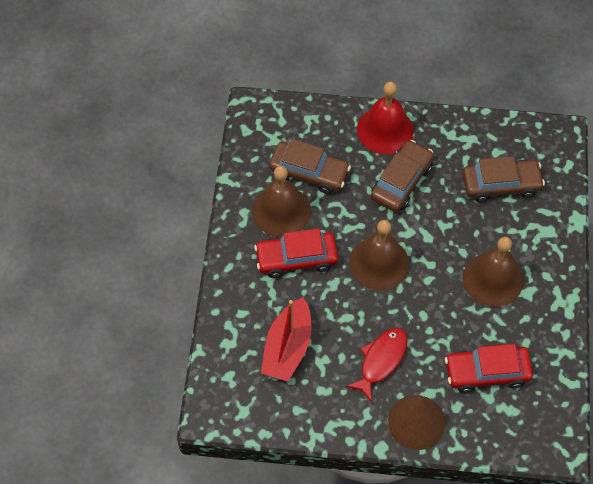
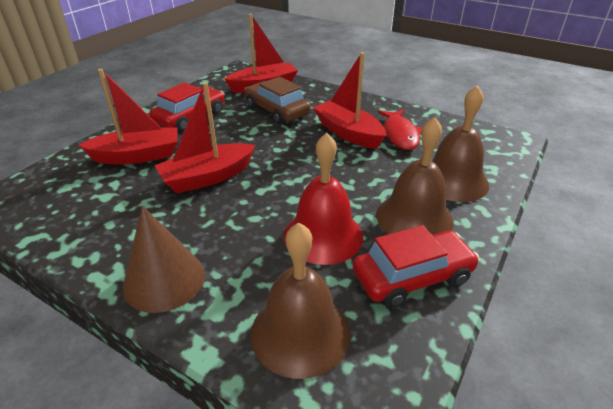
brown car: [269,139,351,194] [371,140,434,212] [463,156,545,202] = 3 -> [245,77,311,124] = 1
red boat: [261,297,312,382] = 1 -> [78,69,178,164] [155,82,255,193] [224,14,298,93] [313,52,386,149] = 4

